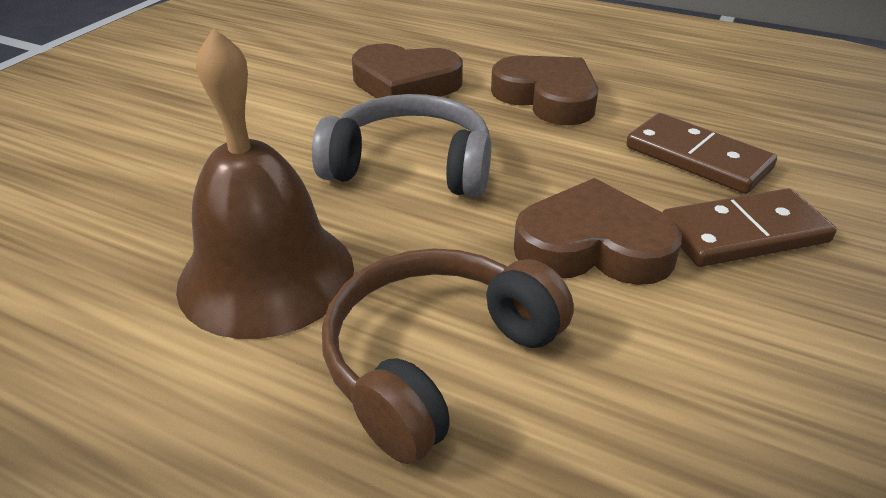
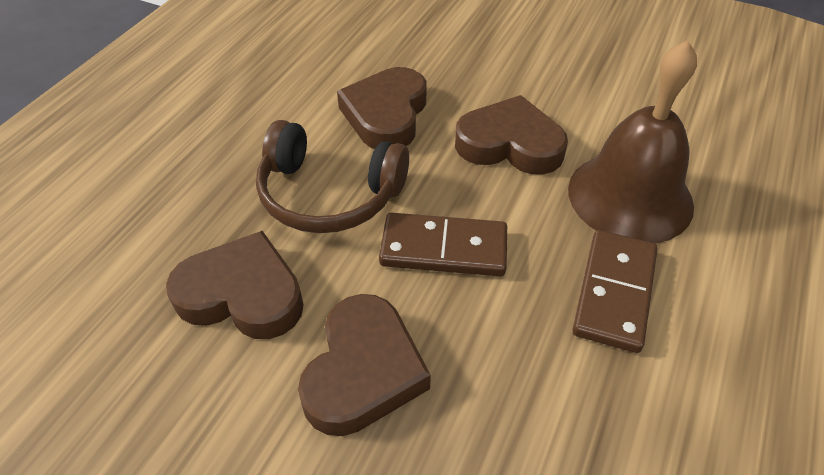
brown heart: [352,44,463,98] [491,55,598,125] [514,178,682,285] = 3 -> [166,231,304,339] [298,294,431,436] [337,67,427,149] [455,95,568,175] = 4
grey headphones: [312,94,491,197] = 1 -> none = 0

